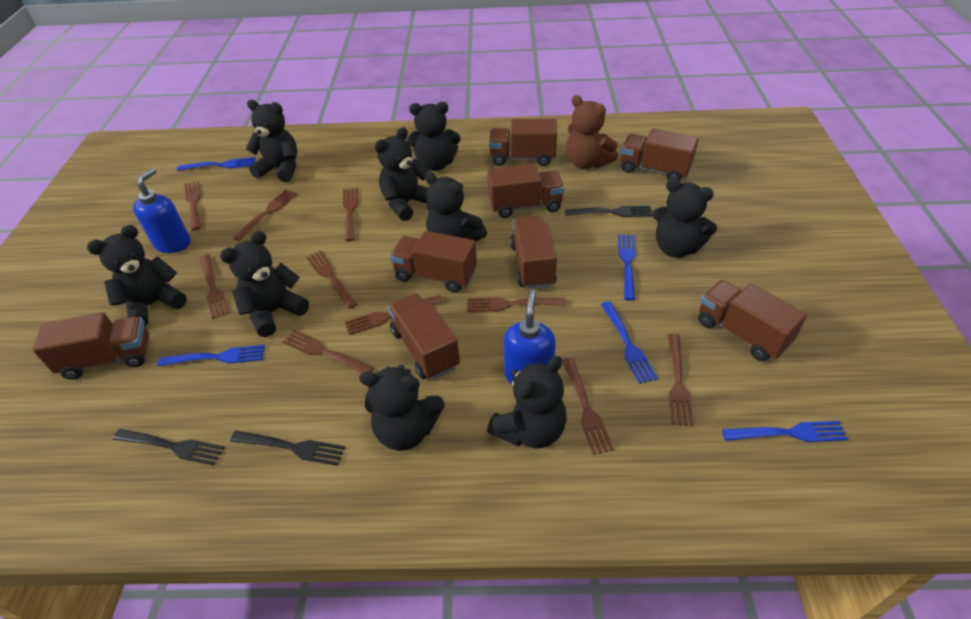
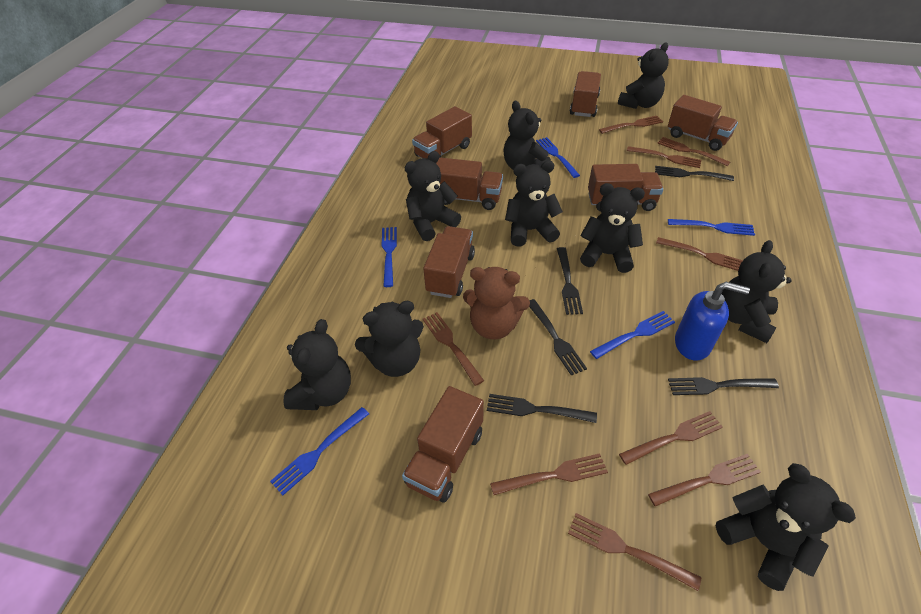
black fork: [113,429,224,465] [230,431,345,466] [565,205,653,217] = 3 -> [487,394,597,423] [529,299,587,376] [557,247,583,315] [655,166,734,181] [668,377,779,395] = 5
blue soap dispenser: [133,168,191,253] [504,291,556,384] = 2 -> [675,282,750,361] = 1
brown fork: [184,181,201,231] [200,254,230,319] [233,189,297,241] [283,330,374,373] [306,251,357,309] [343,187,358,241] [345,295,443,335] [467,297,566,312] [562,357,614,455] [668,333,694,426] = 10 -> [423,312,484,386] [490,453,608,495] [568,513,701,591] [599,116,663,134] [619,411,723,465] [627,146,702,168] [648,454,761,506] [656,237,743,271] [657,137,730,166] = 9
brown truck: [33,312,150,380] [387,293,460,379] [390,231,477,293] [487,164,564,218] [489,119,557,166] [510,216,557,289] [621,129,699,181] [698,280,807,361] = 8 -> [402,386,484,503] [412,106,472,159] [423,226,475,298] [436,157,503,210] [570,71,601,117] [588,164,663,212] [668,95,738,151] = 7

